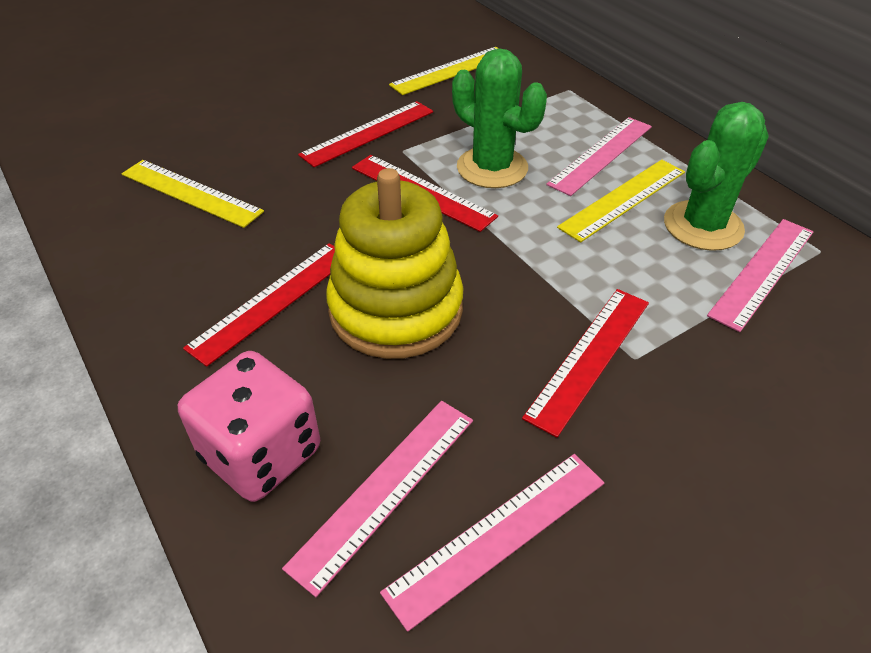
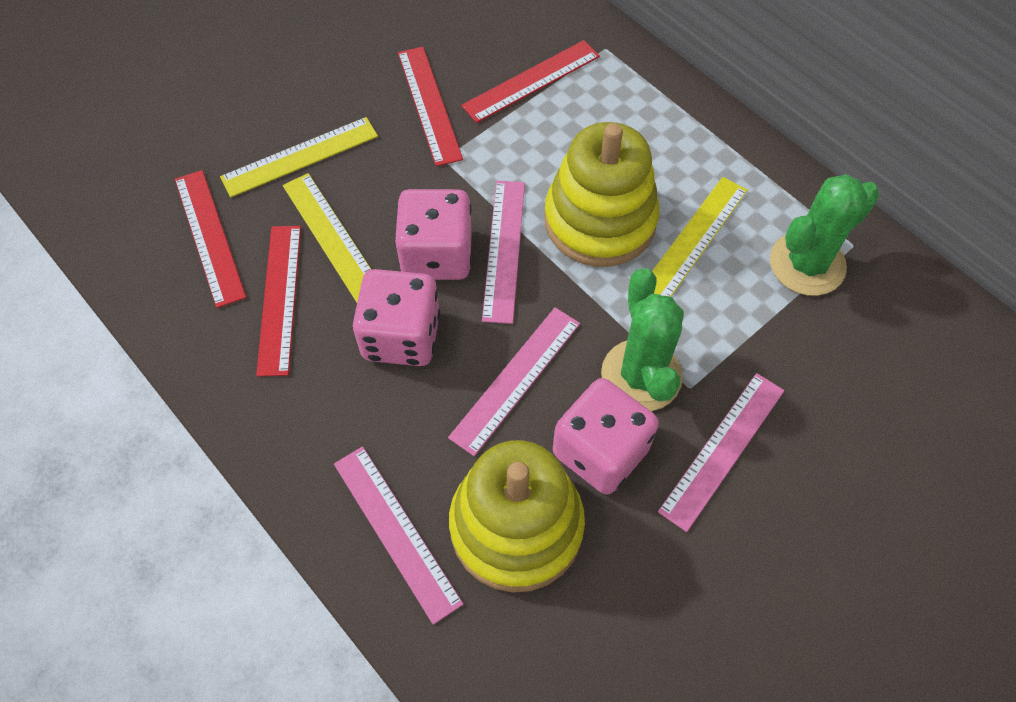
pink dice: [178,351,320,502] = 1 -> [352,269,440,366] [395,189,472,280] [553,378,659,495] = 3
yellow stacking toy: [326,168,463,359] = 1 -> [449,440,585,593] [544,122,660,267] = 2

